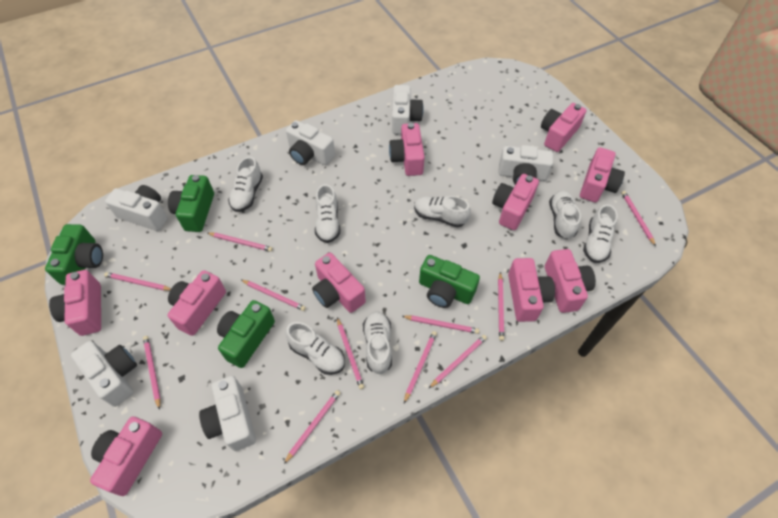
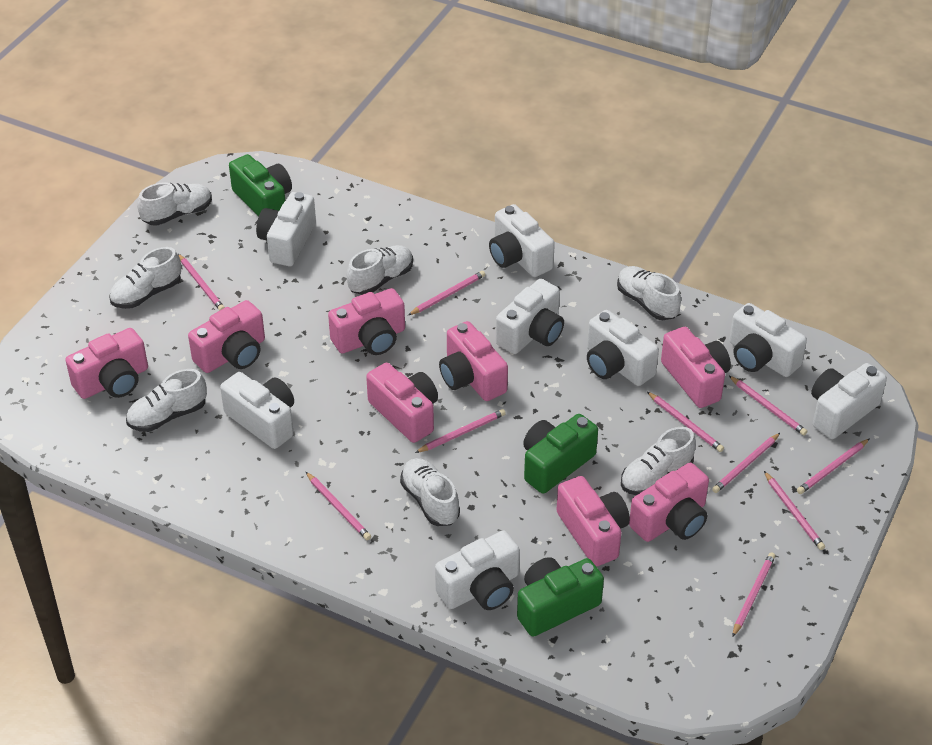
green camera: [45,224,103,285] [168,175,214,232] [217,300,275,368] [419,255,480,308] = 4 -> [229,154,292,216] [517,557,604,637] [523,414,598,494] = 3
pink camera: [49,270,101,336] [90,417,162,496] [168,270,226,336] [312,253,366,313] [389,123,425,176] [492,174,539,230] [508,258,555,322] [541,103,586,152] [545,249,596,313] [580,147,625,202] = 10 -> [65,328,148,399] [188,300,265,373] [328,288,405,355] [366,363,438,443] [439,321,508,401] [556,476,630,566] [629,463,709,542] [661,327,731,408] = 8
pink pencil: [104,272,171,290] [143,336,161,410] [208,232,273,252] [241,280,306,311] [284,390,340,464] [337,318,364,389] [402,315,479,334] [404,331,437,403] [429,335,487,388] [498,272,504,341] [621,191,656,246] = 11 -> [178,254,225,311] [306,472,371,540] [408,271,485,315] [415,409,506,453] [647,392,724,452] [712,433,780,493] [729,376,807,436] [732,552,775,637] [764,471,825,550] [797,439,869,494] = 10
white camera: [71,341,137,407] [105,185,168,231] [199,376,256,451] [286,120,335,165] [392,85,424,134] [498,145,553,185] = 6 -> [220,372,294,449] [256,192,316,266] [435,531,520,610] [489,204,555,277] [496,279,564,354] [587,310,659,386] [729,303,807,377] [811,363,887,439] = 8

